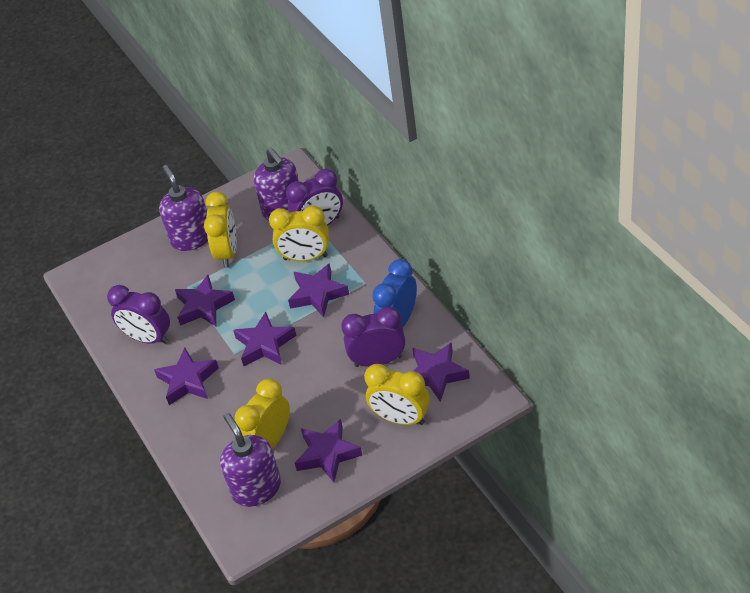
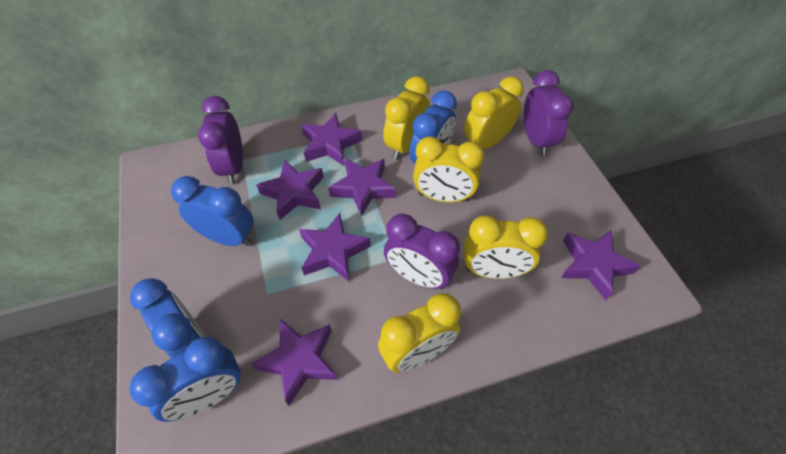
blue clock: [372,259,417,328] = 1 -> [130,278,206,358] [130,337,241,422] [171,176,254,246] [409,90,457,163] = 4
purple soap dispenser: [159,165,208,251] [220,413,281,507] [254,148,299,221] = 3 -> none = 0
yellow clock: [204,191,237,268] [235,378,290,448] [269,206,329,261] [364,364,430,425] = 4 -> [378,293,461,373] [383,76,430,160] [413,136,485,203] [464,76,524,149] [464,215,548,279] = 5

